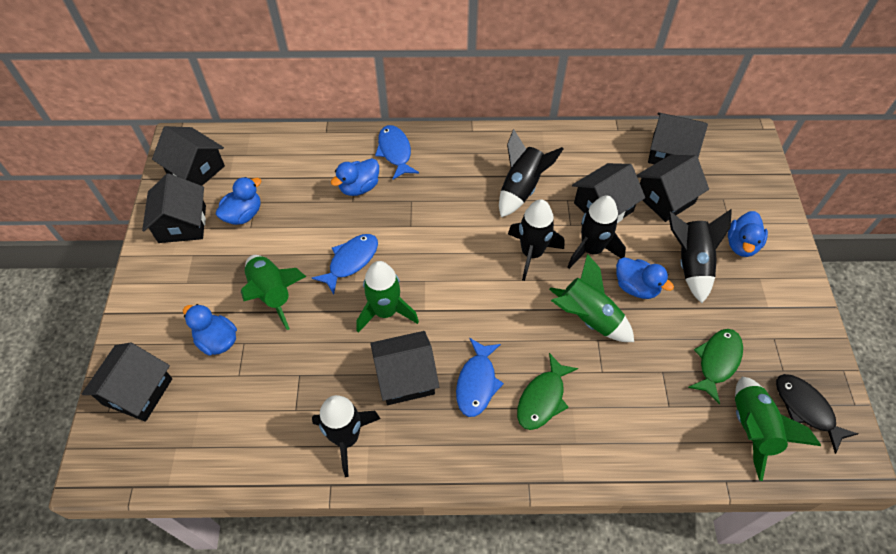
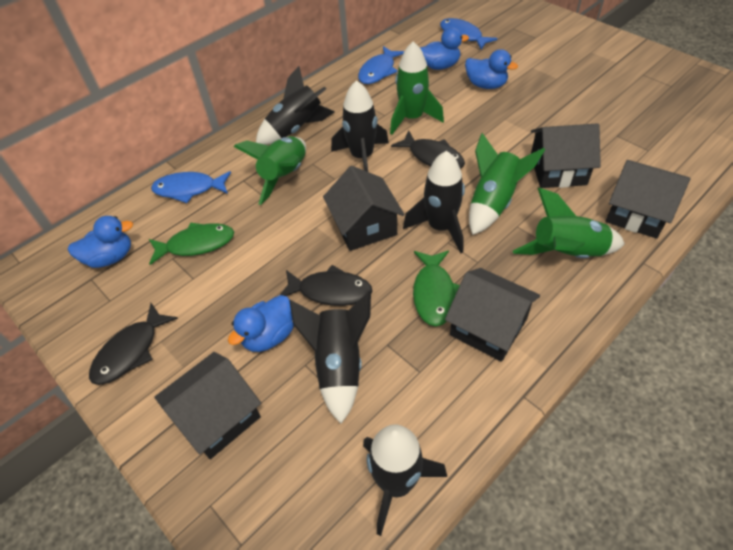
black fish: [776,374,858,454] = 1 -> [89,303,178,385] [280,265,373,306] [391,130,465,169] = 3
black house: [82,342,172,422] [142,173,206,243] [152,126,225,186] [370,331,439,405] [572,163,645,223] [637,155,709,222] [648,112,708,164] = 7 -> [154,352,261,459] [323,166,404,251] [445,268,540,362] [531,123,601,188] [606,160,691,239] = 5
blue duck: [183,304,237,356] [216,177,262,225] [331,158,379,196] [616,257,674,299] [728,211,768,257] = 5 -> [68,216,133,268] [228,295,294,352] [420,27,469,70] [465,49,518,89] = 4

